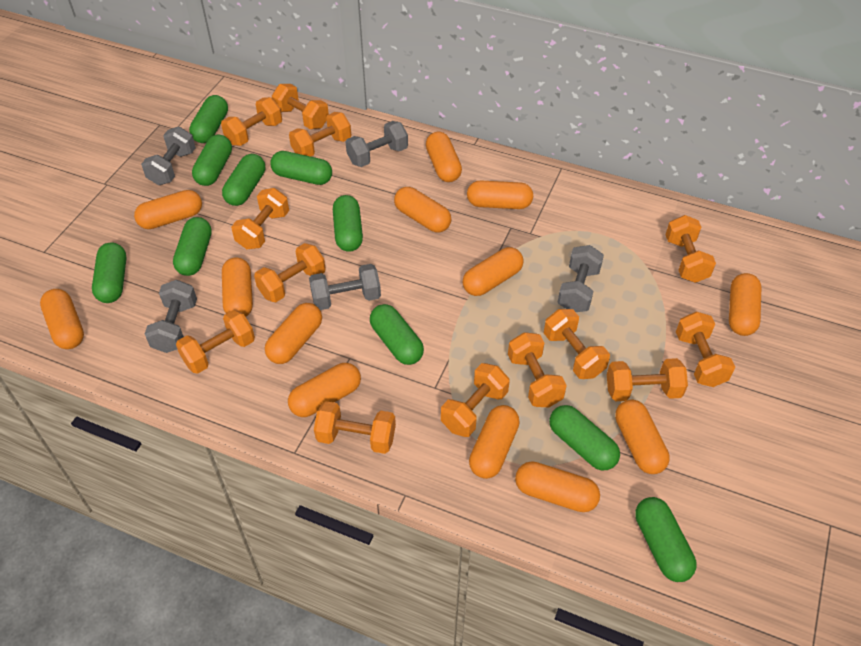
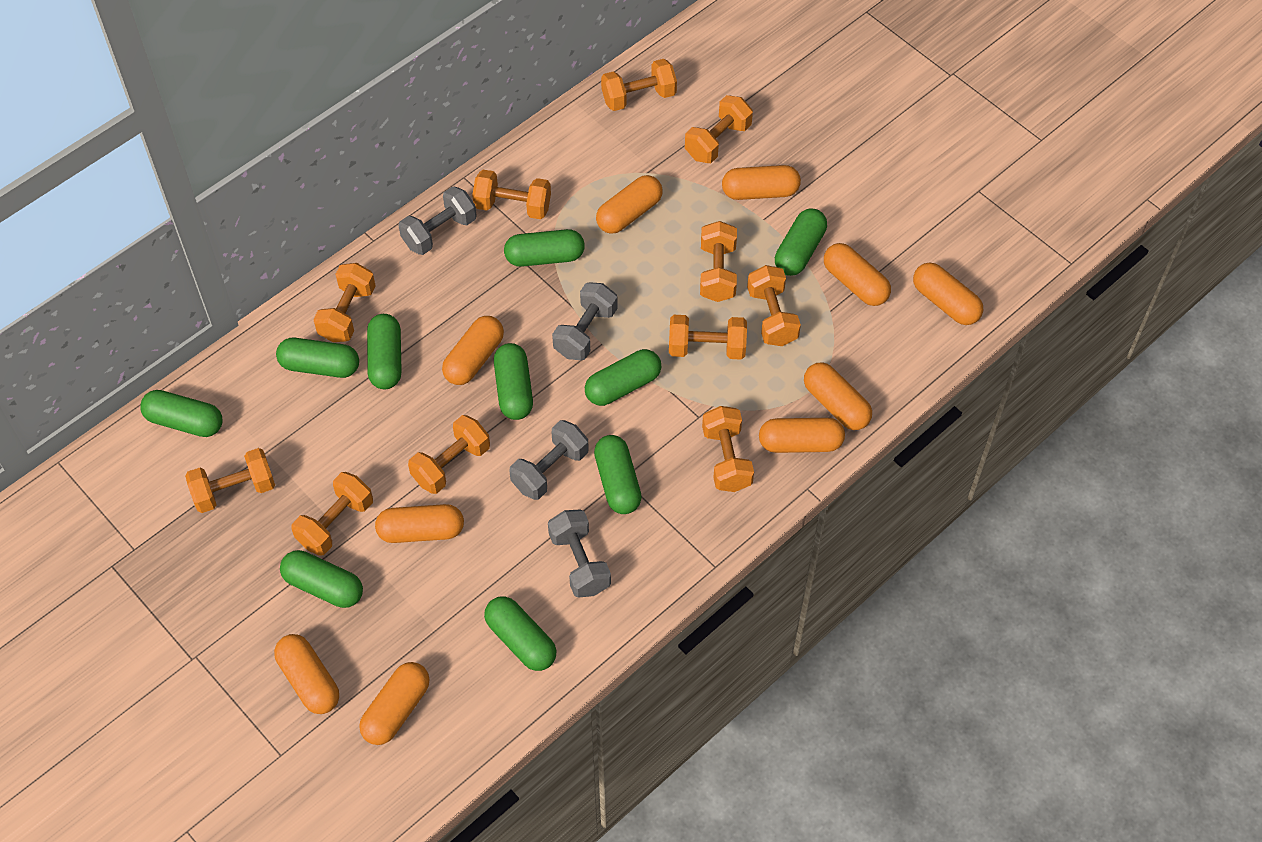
grey dumbbell: [141,127,196,185] [145,280,197,353] [309,264,381,310] [346,121,408,167] [557,245,604,312] = 5 -> [399,186,477,255] [509,420,589,500] [548,510,611,598] [552,282,618,360] = 4
orange capsule: [40,289,84,349] [134,190,202,229] [222,257,253,317] [265,303,322,364] [288,363,361,417] [394,187,451,232] [426,132,462,182] [463,247,523,296] [467,181,533,209] [469,405,520,479] [515,462,600,512] [615,399,670,474] [729,273,761,336] = 13 -> [274,634,339,714] [359,662,430,745] [375,504,464,543] [442,316,504,385] [596,175,663,234] [722,165,801,200] [759,418,845,453] [804,362,872,430] [824,243,891,306] [913,263,983,325] = 10
orange dumbbell: [176,310,255,374] [221,97,282,146] [231,188,289,249] [254,243,326,302] [272,84,329,129] [289,112,351,157] [314,401,396,454] [441,363,510,437] [508,332,567,407] [544,309,610,379] [607,358,688,401] [665,215,716,283] [676,312,735,387] = 13 -> [185,448,275,513] [292,472,373,556] [313,263,376,342] [408,415,490,494] [472,170,551,219] [601,59,677,111] [669,315,747,360] [685,95,753,163] [700,221,737,302] [702,406,754,492] [747,265,801,346] = 11

